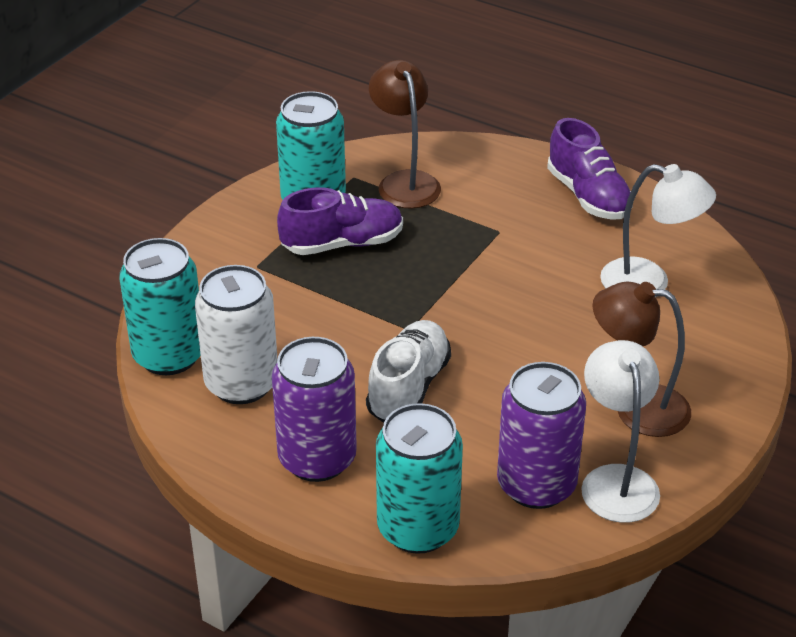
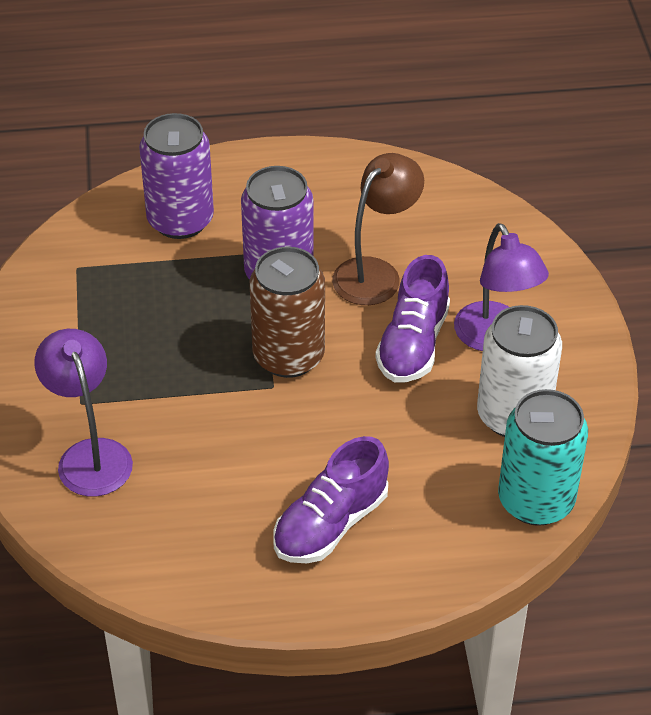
brown can: none = 0 -> [250,247,325,378] = 1
brown lamp: [369,60,441,208] [593,282,691,437] = 2 -> [332,153,424,305] = 1
purple lamp: none = 0 -> [34,329,133,496] [454,223,549,351] = 2
turquoise can: [119,238,201,375] [276,91,346,200] [376,403,463,554] = 3 -> [498,389,588,526] = 1
white lamp: [581,340,660,523] [600,164,716,297] = 2 -> none = 0
white shoe: [366,320,451,423] = 1 -> none = 0

